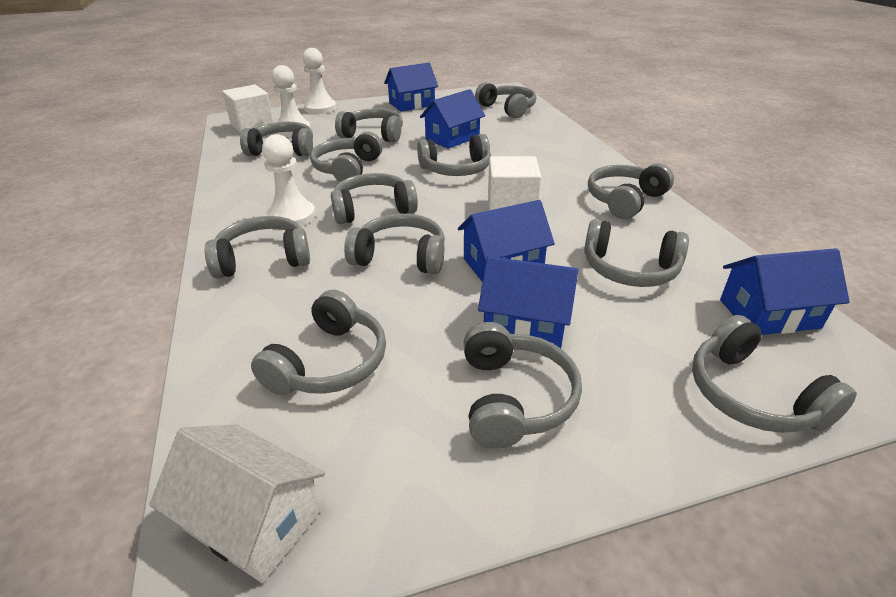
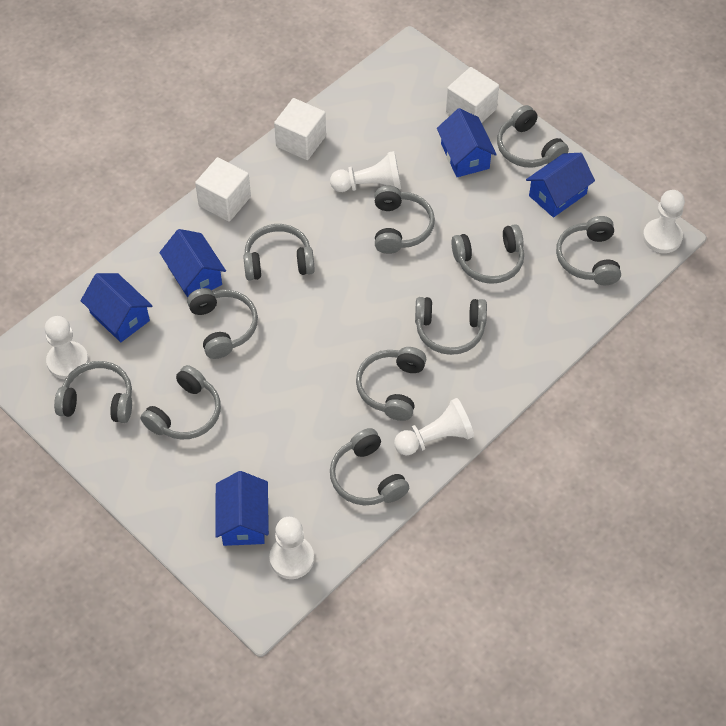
grey headphones: [205,216,310,279] [240,122,313,156] [251,290,386,395] [310,132,383,182] [331,173,418,224] [335,108,403,143] [344,214,445,274] [417,134,491,176] [464,322,582,449] [475,82,536,118] [584,219,689,287] [588,163,674,219] [692,315,857,433] = 13 -> [54,361,132,423] [141,365,221,440] [187,288,258,359] [243,224,315,281] [330,428,409,505] [356,347,426,421] [374,185,435,254] [415,297,487,355] [451,224,524,284] [497,105,569,168] [556,216,621,285] = 11
white cube: [222,85,274,133] [488,156,541,210] = 2 -> [195,157,251,222] [274,98,326,160] [446,67,499,123] = 3
white house: [150,424,325,583] = 1 -> none = 0
white pawn: [262,134,316,226] [272,65,311,137] [303,48,336,114] = 3 -> [45,316,89,379] [269,517,314,579] [330,151,401,192] [394,398,474,455] [643,190,685,253] = 5

